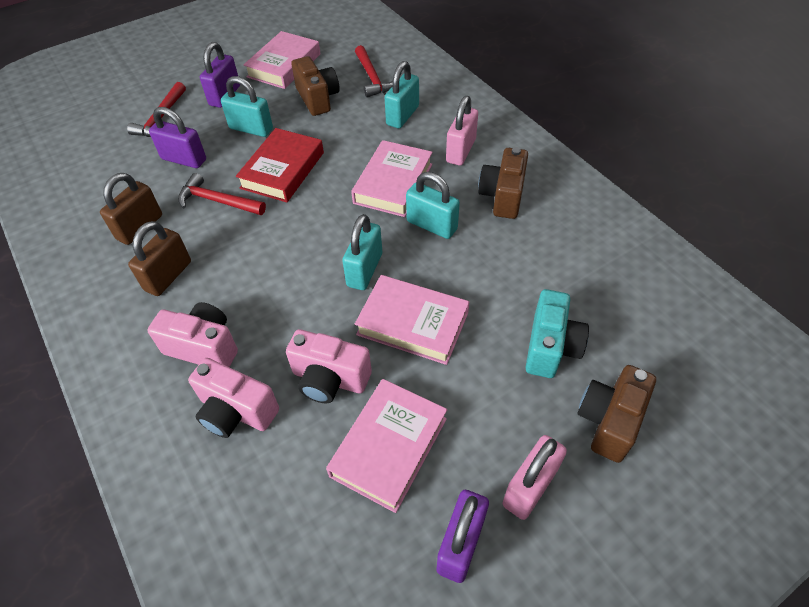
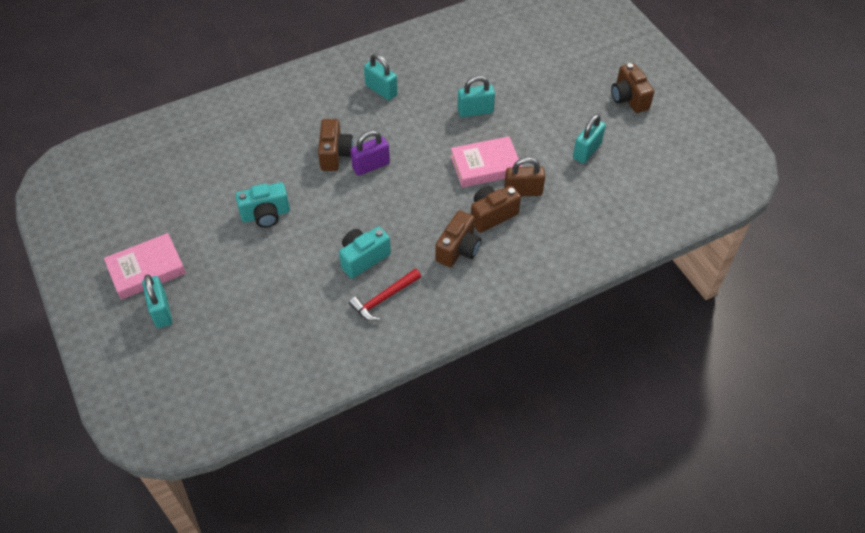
brown camera: [291,56,340,116] [478,147,528,219] [578,365,656,463] = 3 -> [318,119,354,171] [435,210,481,267] [471,185,521,233] [611,63,654,113] = 4
brown padlock: [100,173,162,245] [128,221,191,296] = 2 -> [504,157,545,196] = 1
pink book: [243,31,321,89] [326,379,447,513] [351,140,433,217] [355,275,469,365] = 4 -> [104,233,186,300] [451,136,522,187] = 2
pink camera: [147,302,238,367] [188,358,279,438] [286,329,372,403] = 3 -> none = 0
pink padlock: [446,96,478,166] [503,435,567,520] = 2 -> none = 0
purple padlock: [149,107,206,168] [200,42,240,108] [436,490,489,583] = 3 -> [350,130,390,176] = 1
red book: [236,128,324,202] = 1 -> none = 0
red hammer: [127,82,186,137] [178,173,266,215] [355,45,393,97] = 3 -> [349,269,421,321] = 1
turquoise camera: [525,289,589,378] = 1 -> [235,182,290,228] [339,226,391,278] = 2

